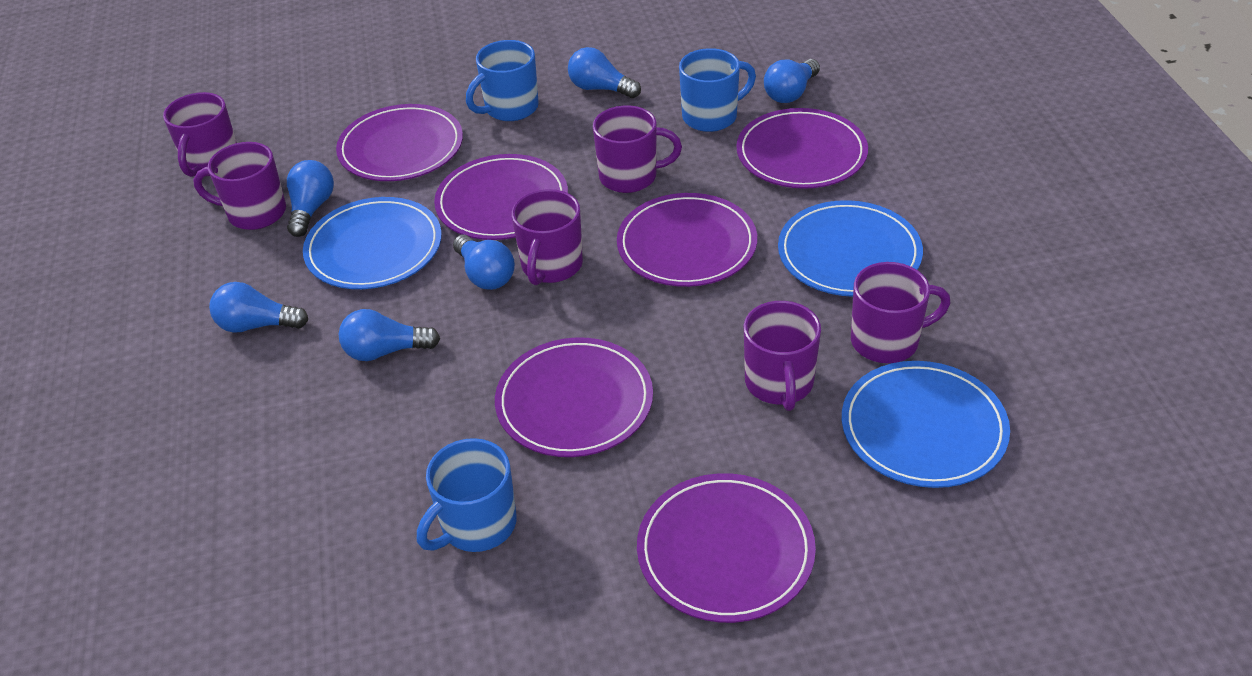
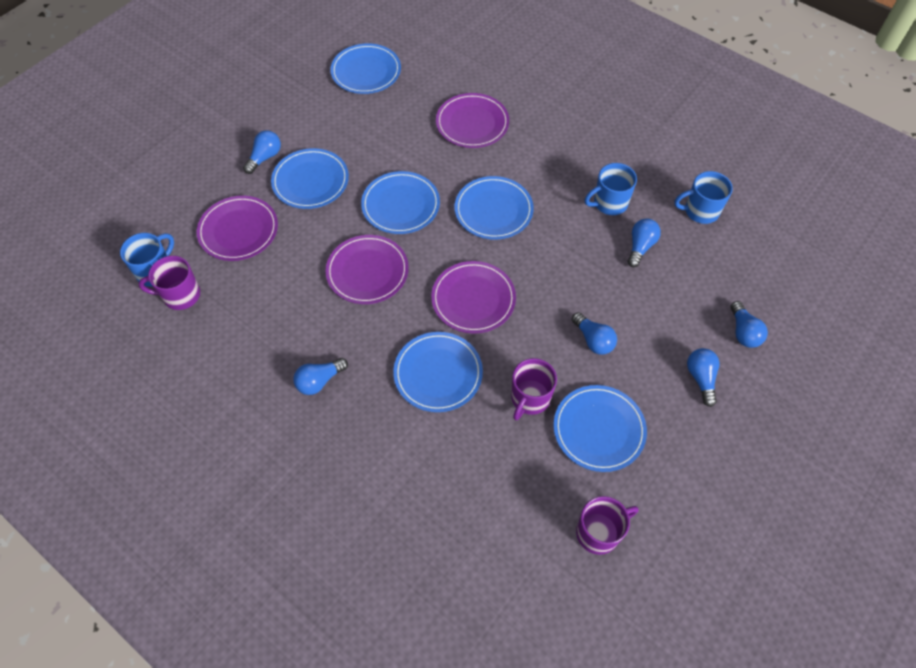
blue plate: [303,197,442,289] [778,200,923,297] [842,361,1010,488] = 3 -> [271,148,349,209] [330,43,401,94] [361,171,440,234] [393,332,483,412] [454,176,534,240] [554,385,647,472] = 6
purple mug: [163,92,237,177] [193,142,286,230] [512,189,583,285] [593,106,682,193] [744,301,821,411] [851,262,951,363] = 6 -> [138,256,200,310] [511,358,557,420] [576,496,639,555] = 3
purple plate: [336,104,463,181] [434,154,568,240] [495,337,653,457] [617,193,757,287] [637,473,816,623] [736,108,868,189] = 6 -> [197,196,278,261] [325,235,409,304] [431,261,516,333] [436,93,509,148] = 4

